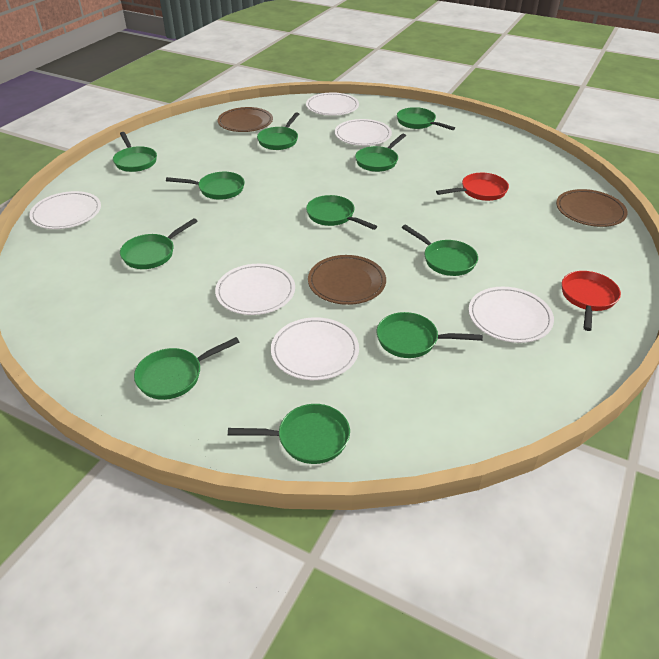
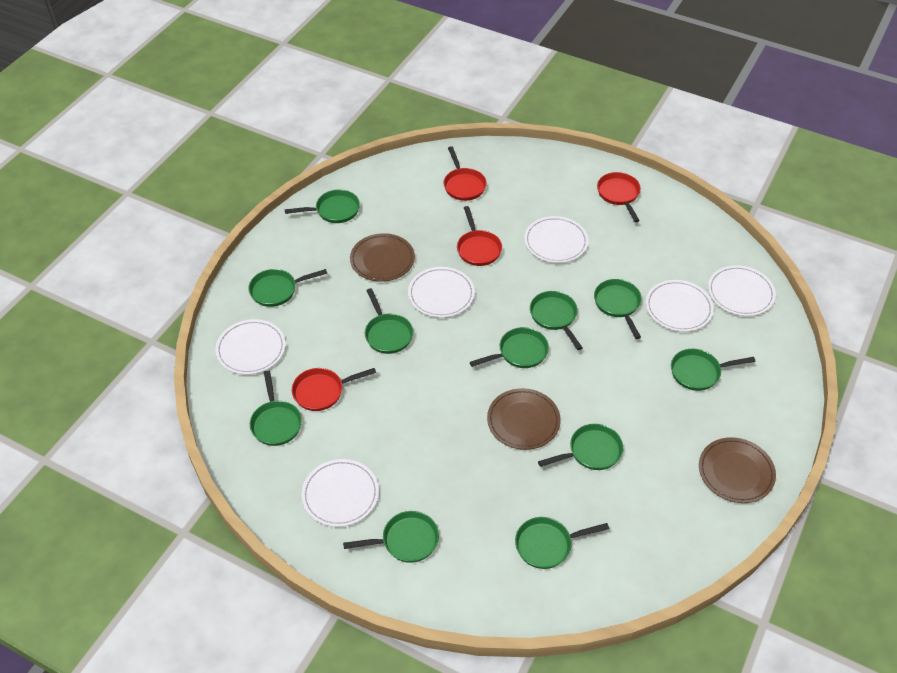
red pan: [436,173,509,201] [562,271,621,331] = 2 -> [292,368,376,411] [444,146,487,201] [457,206,502,266] [597,172,641,222] = 4

